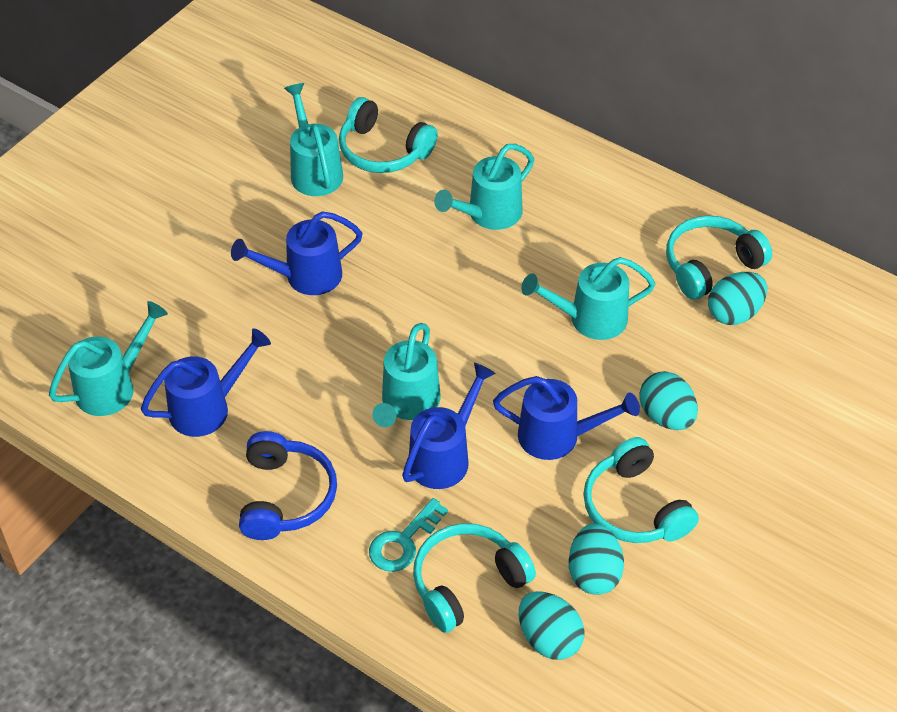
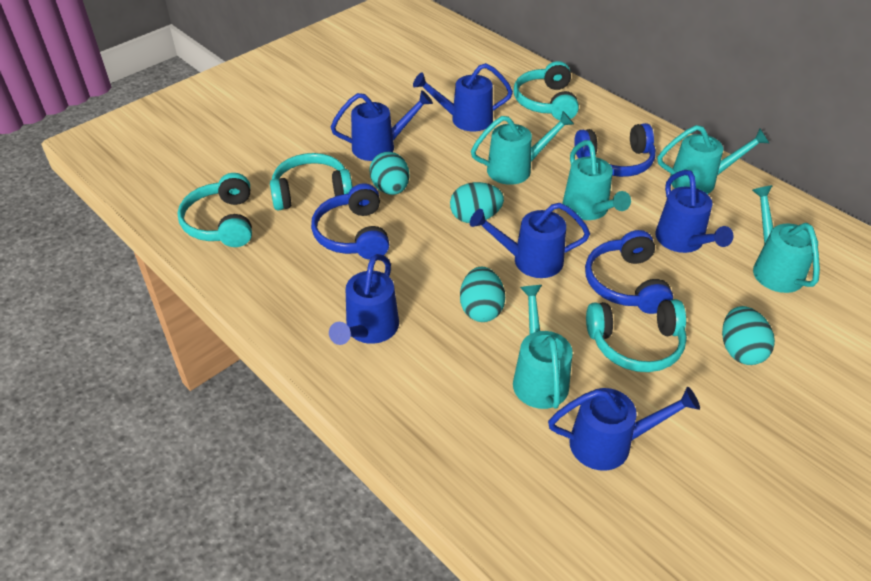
blue headphones: [239,431,337,540] = 1 -> [311,184,389,260] [574,123,656,177] [585,230,673,314] = 3
blue watering can: [141,328,271,437] [231,211,363,295] [402,363,496,489] [493,376,640,460] = 4 -> [329,254,399,345] [331,90,433,161] [413,63,513,132] [470,203,590,278] [548,387,700,471] [655,170,734,253] = 6
turquoise key: [369,498,448,572] = 1 -> none = 0

